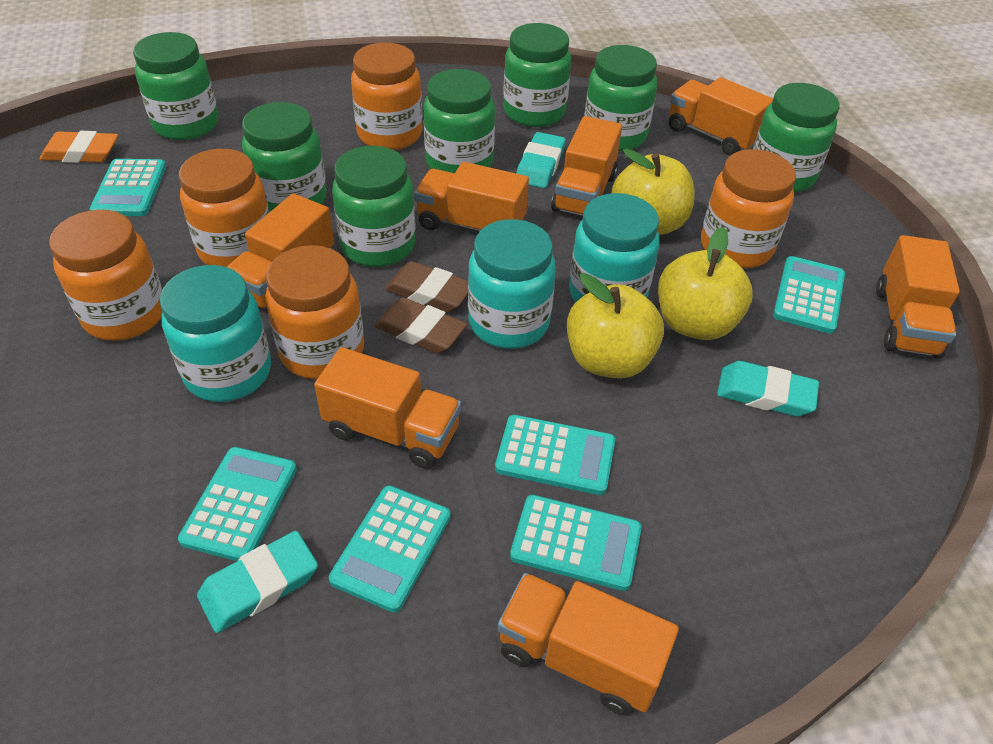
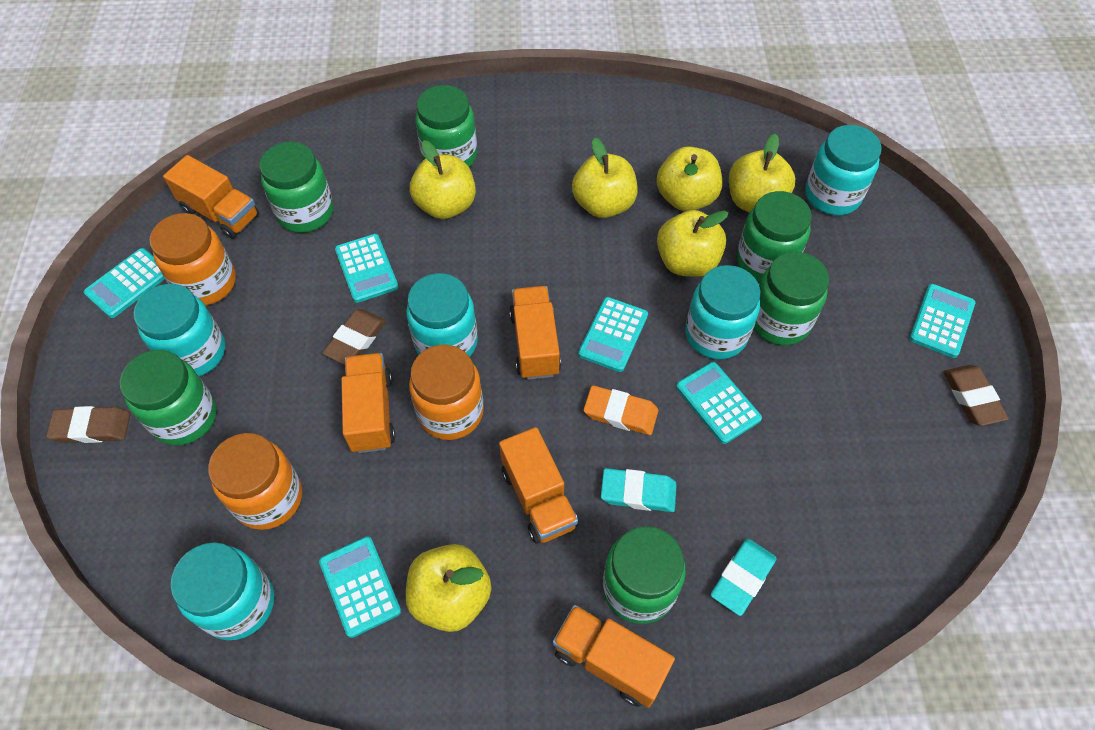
brown eraser: [374,297,467,354] [385,261,468,312] = 2 -> [46,406,130,443] [322,309,386,365] [943,365,1009,426] = 3
green jar: [133,32,219,140] [242,102,327,212] [332,146,416,267] [423,69,495,174] [503,23,571,127] [585,45,658,152] [753,83,840,193] = 7 -> [120,350,217,446] [259,142,334,233] [415,85,477,167] [603,526,686,624] [737,191,812,282] [753,252,829,345] = 6
orange jar: [49,210,162,341] [179,149,269,267] [265,245,364,379] [351,42,422,150] [701,149,796,268] = 5 -> [149,213,236,306] [208,433,302,530] [409,345,484,440] = 3
orange truck: [227,193,334,311] [314,347,461,469] [414,162,529,231] [498,573,679,716] [551,116,622,216] [669,77,773,156] [876,235,960,358] = 7 -> [163,155,259,239] [341,353,395,453] [499,427,578,544] [509,286,561,380] [553,605,675,707] = 5
turquoise eraser: [197,531,318,633] [516,132,566,188] [717,361,819,417] = 3 -> [601,468,677,512] [711,538,777,616] = 2
turquoise jar: [160,265,271,402] [468,219,556,349] [569,193,660,303] = 3 -> [134,284,225,376] [170,542,274,640] [406,273,478,357] [685,265,760,359] [805,125,882,215] = 5
yellow apple: [567,273,664,379] [612,148,695,235] [658,227,753,340] = 3 -> [406,544,491,632] [410,140,476,219] [572,138,637,218] [656,146,722,211] [657,210,728,277] [729,134,795,212] = 6

